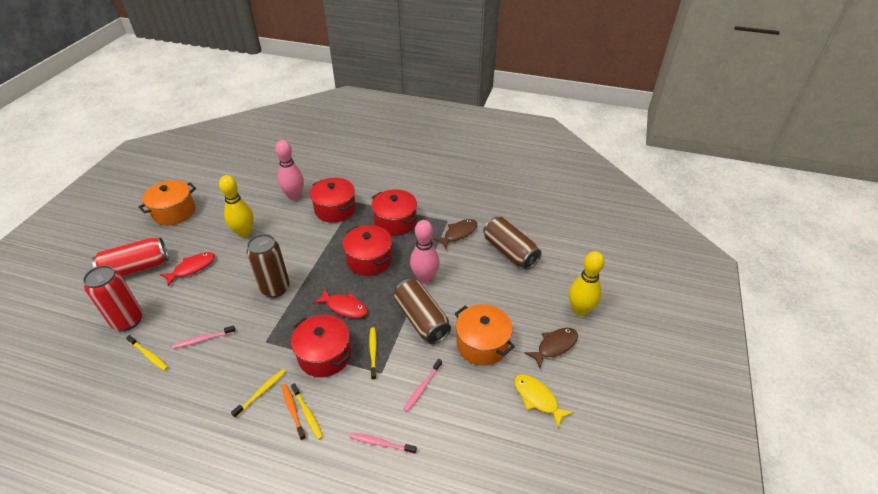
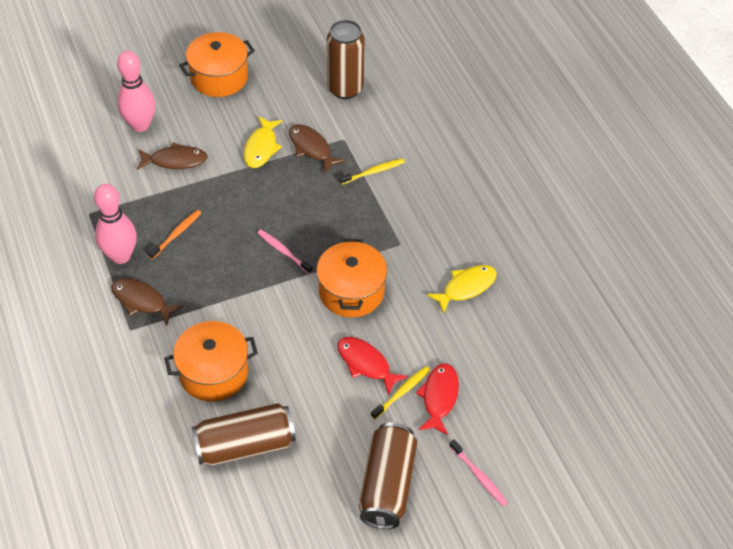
brown fish: [433,219,477,249] [525,328,578,368] = 2 -> [111,278,183,326] [137,142,208,170] [289,124,345,173] = 3
orange pot: [138,180,196,225] [454,304,515,366] = 2 -> [164,321,258,402] [179,32,255,97] [316,239,387,317] = 3
pink toothbrush: [173,326,236,348] [349,433,417,454] [403,359,442,412] = 3 -> [257,229,313,274] [450,439,508,507] = 2
red can: [83,265,143,331] [92,238,169,276] = 2 -> none = 0
red pot: [291,315,351,377] [310,178,356,223] [343,225,392,276] [371,189,418,236] = 4 -> none = 0
yellow bowling pin: [219,175,253,237] [569,251,605,316] = 2 -> none = 0
yellow fish: [514,374,574,427] = 1 -> [244,116,283,168] [426,265,497,314] = 2
yellow toothbrush: [126,335,168,371] [231,369,286,418] [291,383,323,440] [369,327,377,380] = 4 -> [339,158,405,185] [371,366,430,419] = 2

